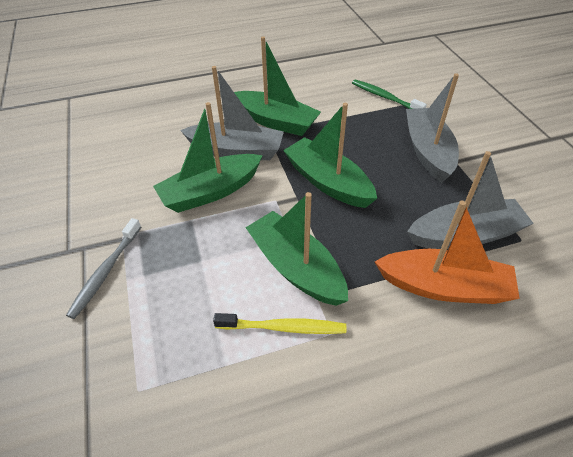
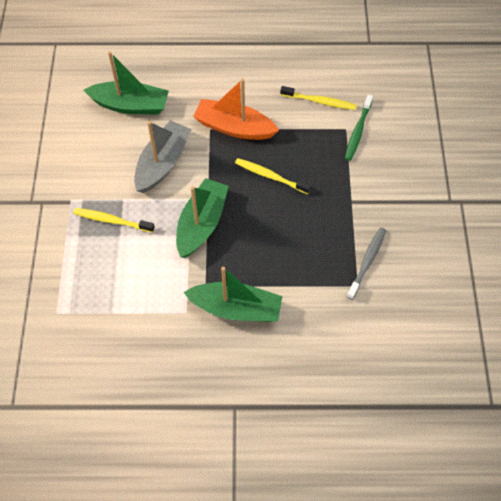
green boat: [153,102,263,213] [234,36,321,136] [245,192,348,306] [283,103,377,208] = 4 -> [84,51,169,115] [176,178,229,258] [183,267,282,322] = 3
grey boat: [180,66,284,160] [406,73,459,183] [407,151,534,249] = 3 -> [134,120,191,193] = 1
yellow toothbrush: [213,313,346,334] = 1 -> [73,208,155,233] [235,158,311,194] [280,86,357,110] = 3

